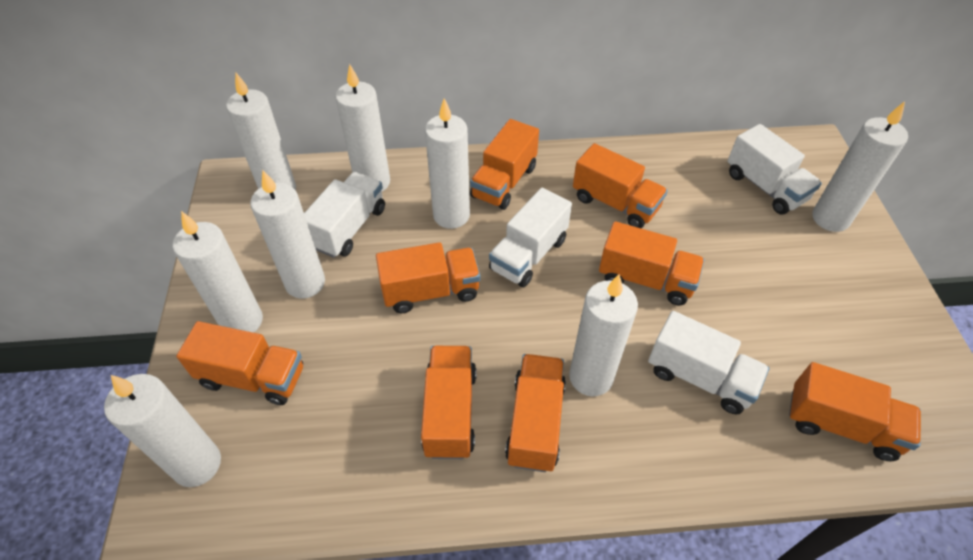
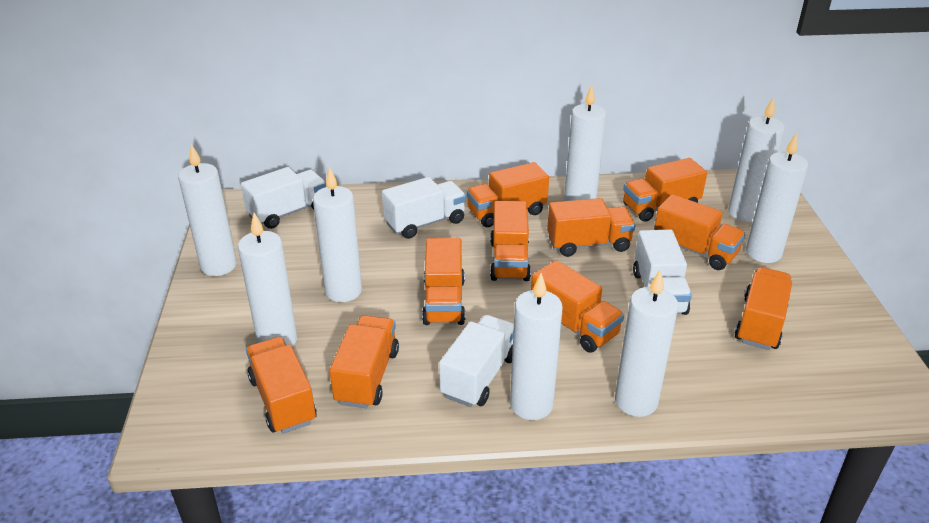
orange truck: [176,321,303,405] [376,242,480,313] [421,346,477,459] [470,119,539,210] [505,354,566,472] [573,143,668,228] [599,221,705,305] [789,362,921,461] = 8 -> [246,337,317,434] [329,315,399,408] [422,238,465,325] [466,162,549,227] [490,201,531,281] [531,260,624,353] [547,198,636,257] [623,158,707,222] [654,194,746,270] [735,267,792,350] = 10

